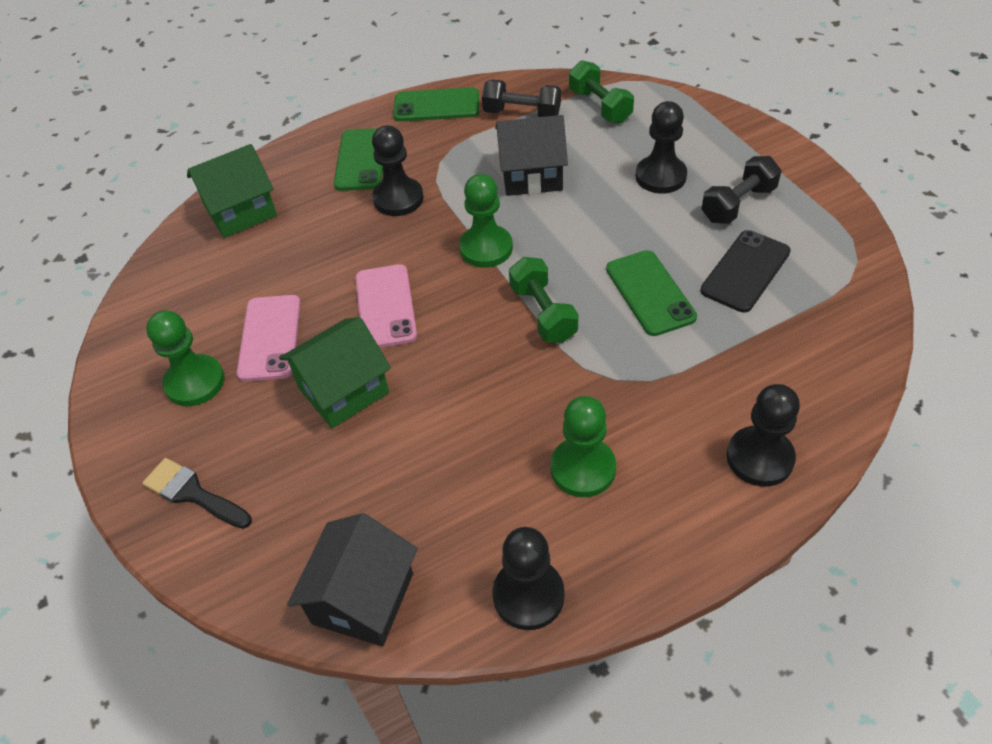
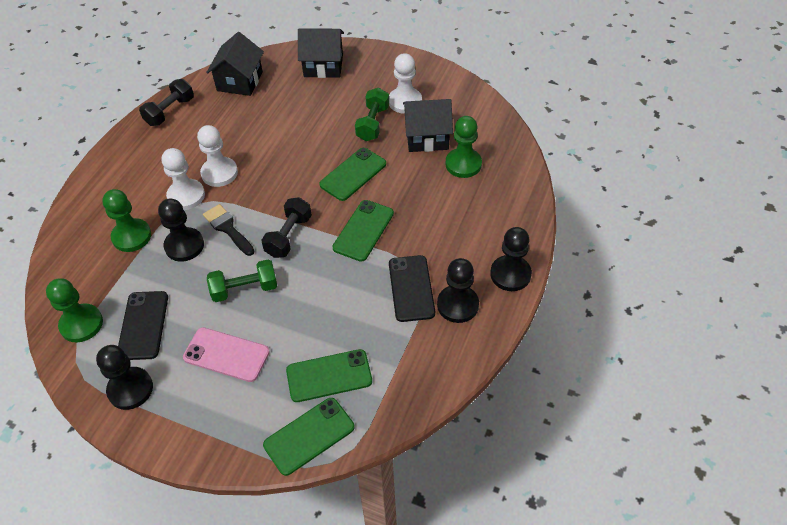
black house: [287,513,418,646] [495,115,568,196] = 2 -> [206,32,264,96] [298,28,344,78] [403,99,453,152] = 3
black phone: [700,230,791,313] = 1 -> [118,291,168,360] [389,255,435,322] = 2
green house: [187,144,277,238] [280,317,391,428] = 2 -> none = 0
green phone: [334,128,383,191] [393,87,479,122] [606,250,697,336] = 3 -> [263,398,355,476] [286,349,372,402] [319,148,386,201] [332,200,394,262] = 4
pink phone: [237,295,301,382] [355,264,417,348] = 2 -> [183,327,270,382] = 1
white pawn: none = 0 -> [161,148,205,210] [197,125,238,187] [389,53,422,114] = 3

